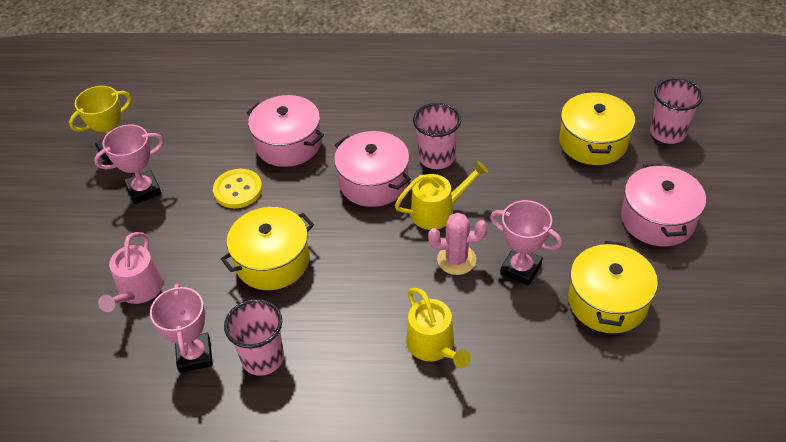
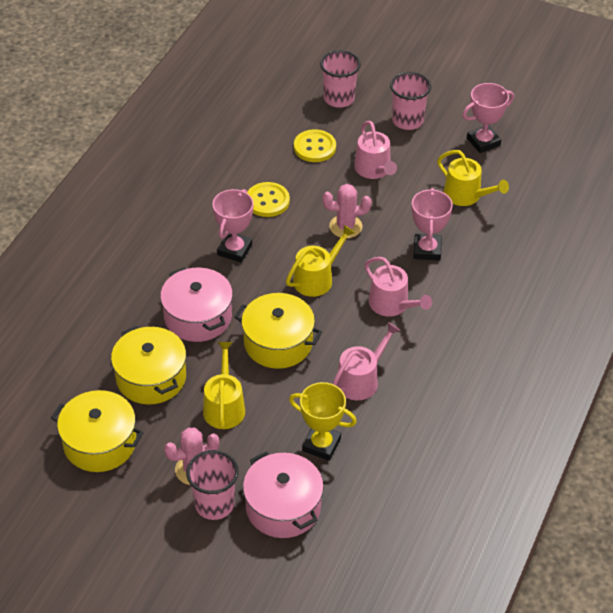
pink cactus: [428,213,488,275] = 1 -> [164,428,219,485] [323,184,371,238] = 2
pink pot: [247,95,324,167] [334,131,411,207] [621,164,706,246] = 3 -> [160,267,233,342] [243,451,324,538] = 2
pink watering can: [98,232,163,312] = 1 -> [332,322,401,400] [354,121,397,179] [365,257,432,317] = 3
yellow button: [213,169,262,208] = 1 -> [247,182,290,217] [294,129,336,162] = 2
yellow watering can: [395,161,488,230] [406,288,471,368] = 2 -> [203,342,245,429] [286,225,355,297] [437,150,509,206] = 3

